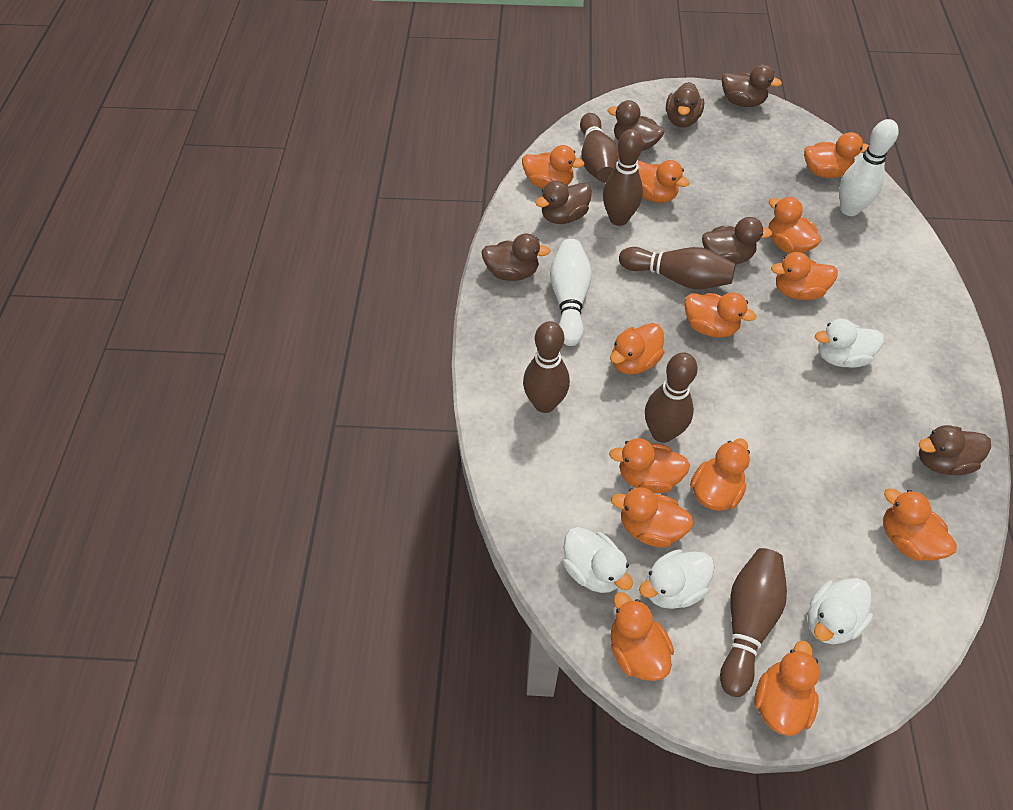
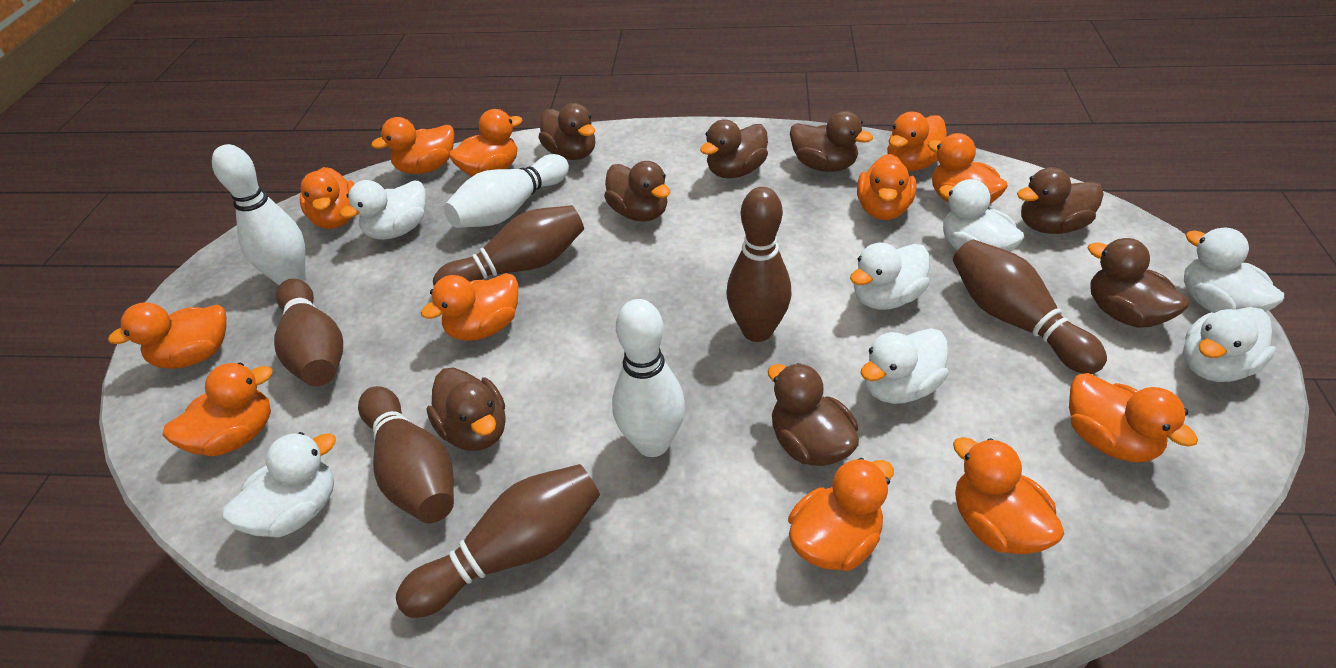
brown duck: [481,234,550,281] [535,181,592,224] [608,100,664,151] [666,82,704,127] [702,217,772,265] [722,64,782,107] [919,425,991,475] = 7 -> [426,367,506,451] [538,103,595,160] [604,161,670,222] [700,119,768,178] [768,363,859,466] [790,111,873,172] [1017,167,1104,234] [1088,238,1189,328] = 8
orange duck: [522,145,584,188] [609,438,690,493] [610,323,664,375] [610,592,674,681] [611,487,694,548] [638,160,689,203] [684,292,756,338] [690,438,750,511] [754,641,820,736] [768,197,821,254] [771,252,838,300] [804,132,869,178] [883,488,957,561] = 13 -> [108,303,227,369] [163,363,272,456] [300,167,354,229] [371,117,454,174] [421,273,518,341] [449,109,523,176] [788,458,894,571] [857,154,916,220] [887,112,947,171] [928,133,1008,204] [953,437,1064,554] [1069,373,1198,462] = 12
white bowling pin: [550,239,592,346] [840,119,899,216] = 2 -> [212,144,305,285] [444,154,569,228] [612,299,685,457] = 3
white duck: [563,527,633,593] [639,549,715,609] [808,578,873,644] [815,319,884,368] = 4 -> [223,432,336,537] [340,180,426,240] [850,243,930,310] [861,328,948,404] [939,179,1024,252] [1183,307,1276,382] [1184,227,1284,313] = 7

